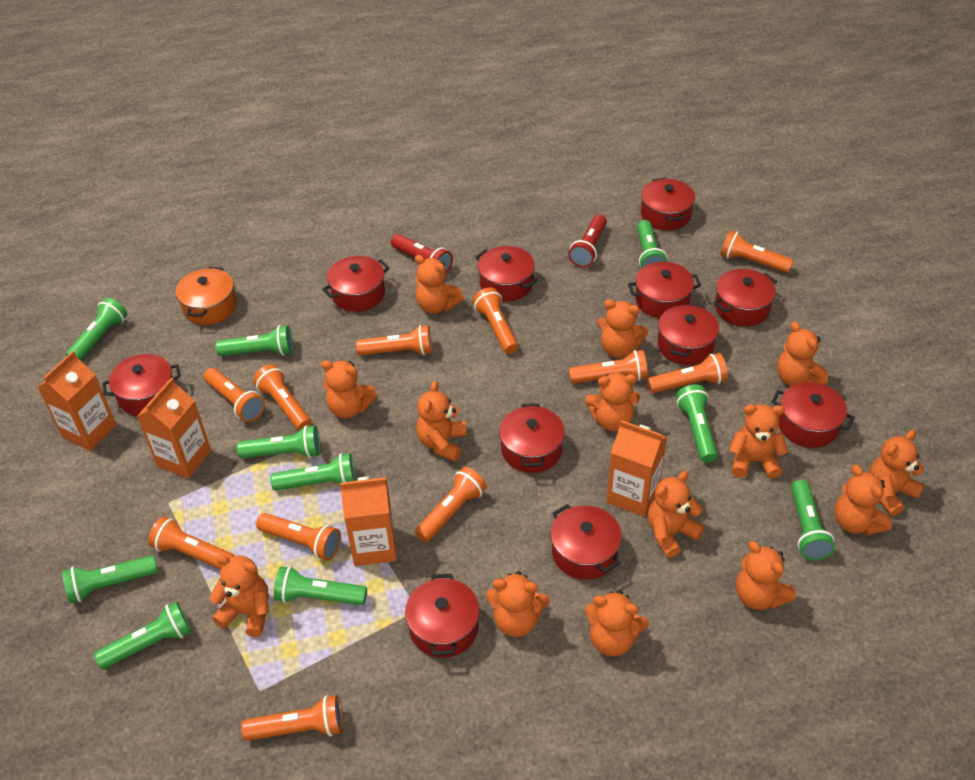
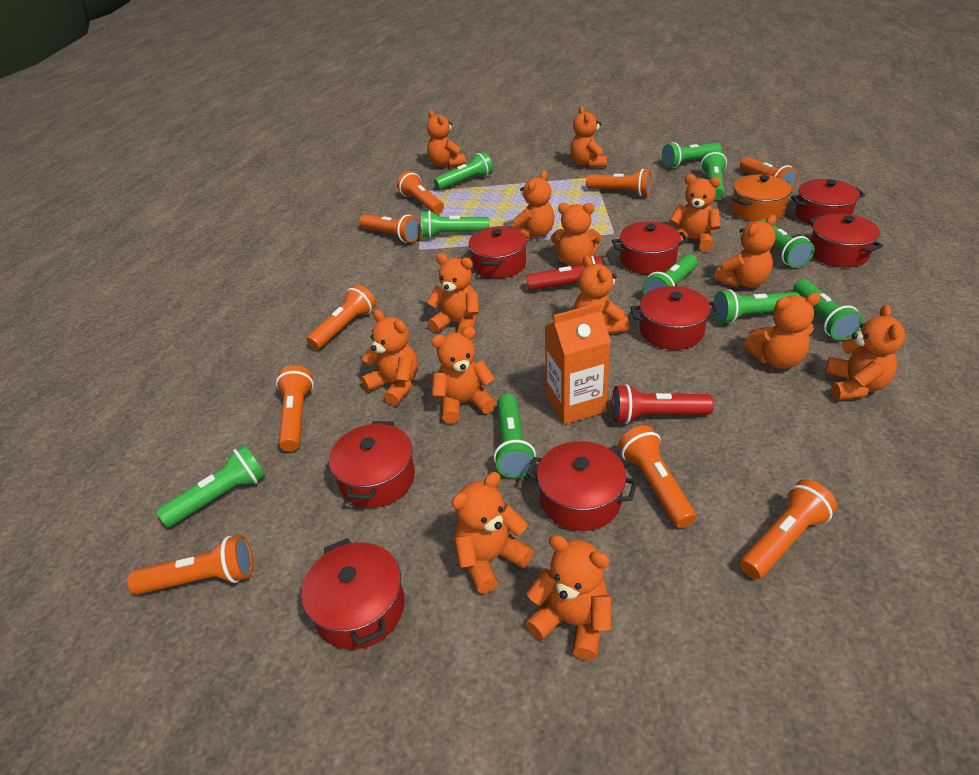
orange carton: [37,351,116,451] [137,377,211,479] [340,477,397,566] [607,420,667,517] = 4 -> [544,303,611,425] = 1
orange flashlight: [148,516,235,569] [204,368,265,422] [241,695,343,741] [253,364,311,431] [256,513,341,561] [356,325,432,356] [415,467,487,542] [473,287,518,354] [569,350,648,384] [647,353,728,393] [720,230,794,273] = 11 -> [127,535,253,595] [276,365,314,451] [306,284,376,350] [359,214,421,243] [397,171,444,214] [586,169,651,196] [618,425,696,528] [740,157,799,189] [740,479,837,579] = 9
red pot: [102,354,181,416] [322,256,390,312] [405,574,480,658] [475,246,538,302] [499,403,565,473] [550,504,622,580] [628,262,701,318] [641,178,695,230] [658,303,719,365] [713,269,777,327] [772,382,855,448] = 11 -> [301,538,405,649] [329,421,415,508] [468,226,527,278] [526,441,638,531] [612,221,688,275] [631,286,719,350] [791,179,865,225] [809,213,883,267] = 8

